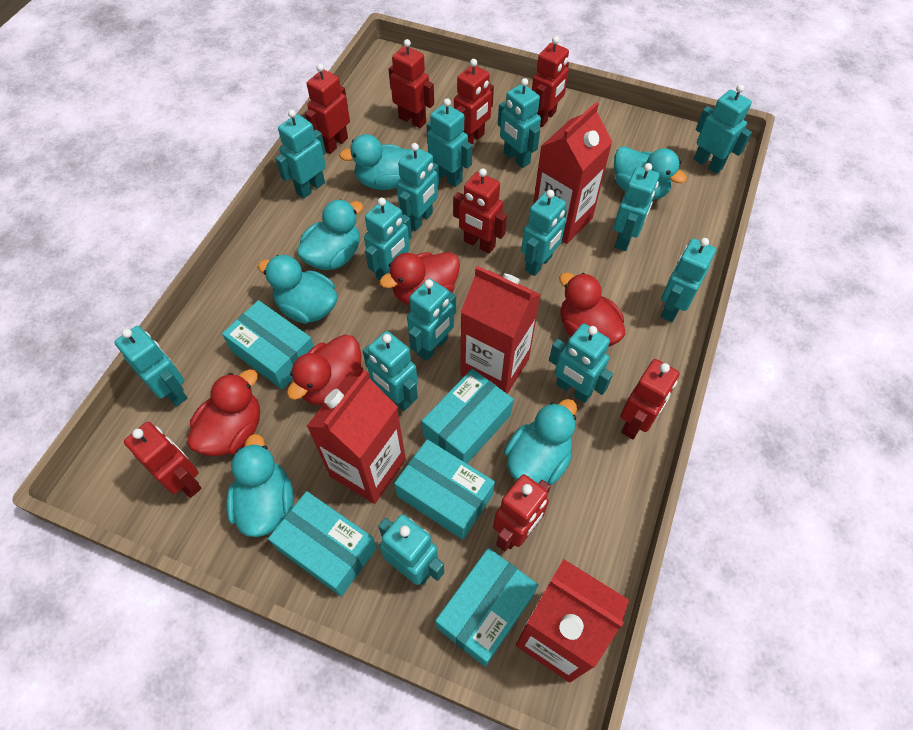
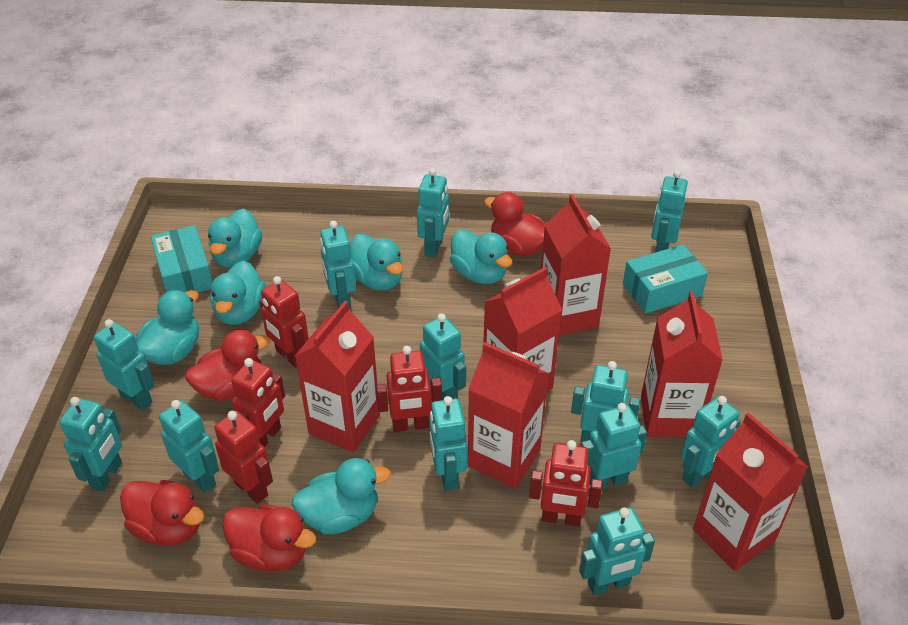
red carton: [307,370,406,504] [461,266,541,394] [516,559,629,682] [533,102,612,244] = 4 -> [295,301,380,452] [468,342,549,489] [483,267,562,392] [541,194,611,336] [641,291,723,438] [693,412,808,571] = 6
red robot: [124,422,202,498] [305,64,350,154] [389,39,434,128] [453,168,507,254] [454,59,494,144] [493,474,551,551] [532,36,569,127] [620,359,680,439] = 8 -> [214,411,273,504] [231,358,285,447] [259,276,309,368] [376,346,442,432] [529,440,603,527] = 5
turquoise box: [222,300,314,389] [268,491,377,597] [394,439,495,540] [422,369,513,464] [435,548,538,667] = 5 -> [151,225,213,293] [623,244,708,314] = 2
turquoise robot: [114,326,187,406] [275,110,326,199] [363,331,418,411] [364,198,412,280] [378,514,444,585] [397,143,439,231] [407,278,456,361] [427,98,472,187] [498,78,541,168] [521,190,567,276] [549,323,613,403] [613,163,659,251] [661,238,716,322] [694,84,752,174] = 14 -> [59,397,122,491] [94,319,155,410] [159,400,219,493] [320,221,356,310] [417,168,449,257] [420,313,466,400] [429,396,467,491] [571,361,640,442] [579,507,655,595] [581,403,647,489] [651,170,688,252] [681,396,741,488] = 12

